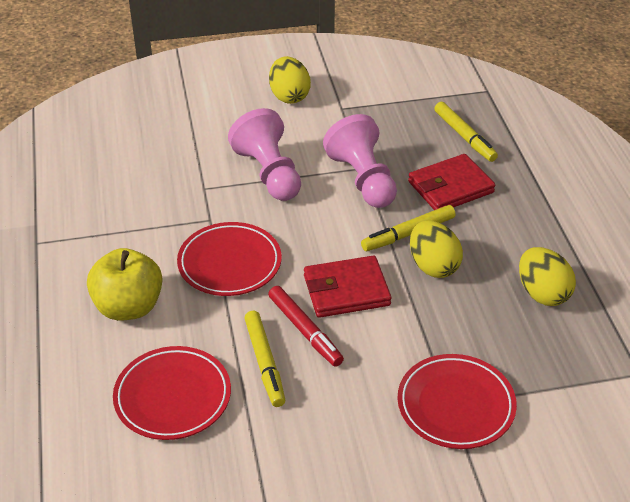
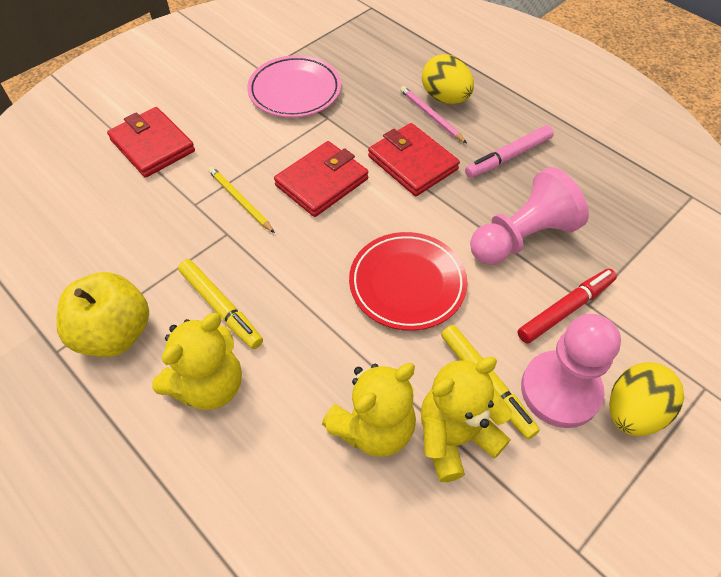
pink marker: none = 0 -> [465,125,554,178] = 1
pink pencil: none = 0 -> [400,86,467,143] = 1
pink plate: none = 0 -> [247,55,341,118] = 1
red plate: [113,346,231,440] [177,222,282,296] [398,354,517,449] = 3 -> [349,232,468,331] = 1
red wallet: [304,256,392,318] [408,154,495,210] = 2 -> [107,107,195,178] [274,141,368,217] [368,123,460,196] = 3
yellow egg: [269,56,311,104] [410,221,463,278] [519,247,576,306] = 3 -> [422,54,474,104] [609,362,684,436] = 2
yellow marker: [244,311,285,407] [361,205,456,251] [434,102,498,162] = 3 -> [178,259,263,349] [441,325,540,439] = 2
yellow pencil: none = 0 -> [208,167,275,233] = 1
yellow teddy bear: none = 0 -> [152,313,242,410] [322,363,416,457] [421,357,512,482] = 3

